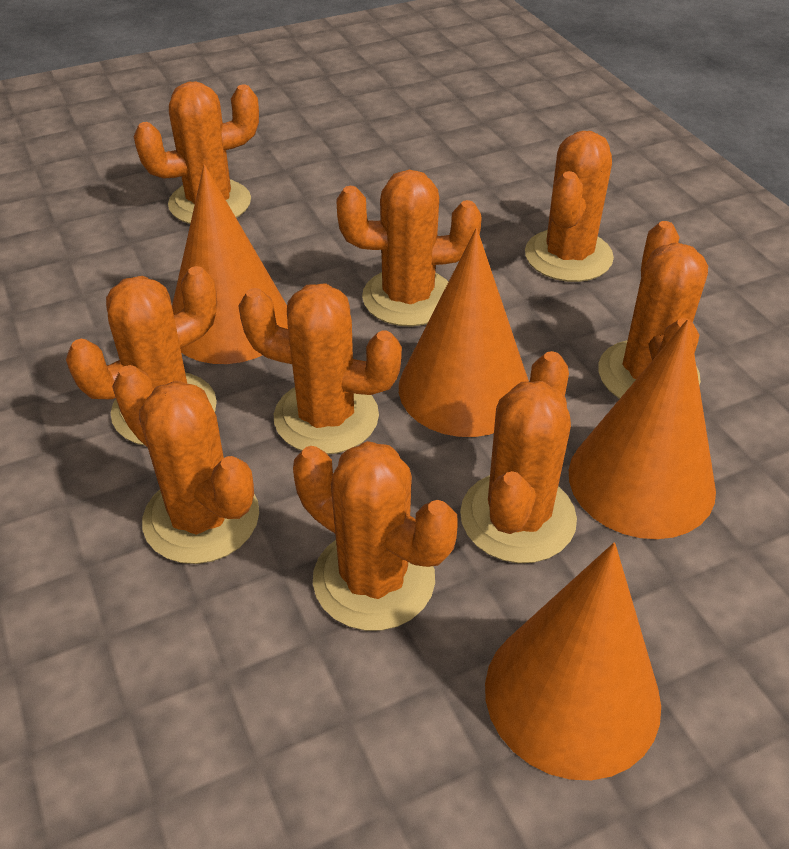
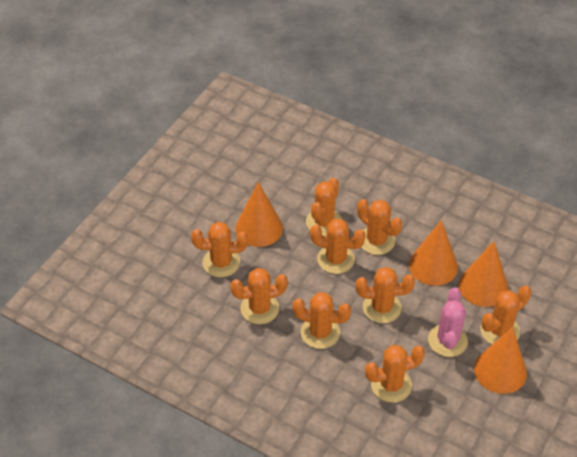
pink cactus: none = 0 -> [428,287,468,357] = 1

